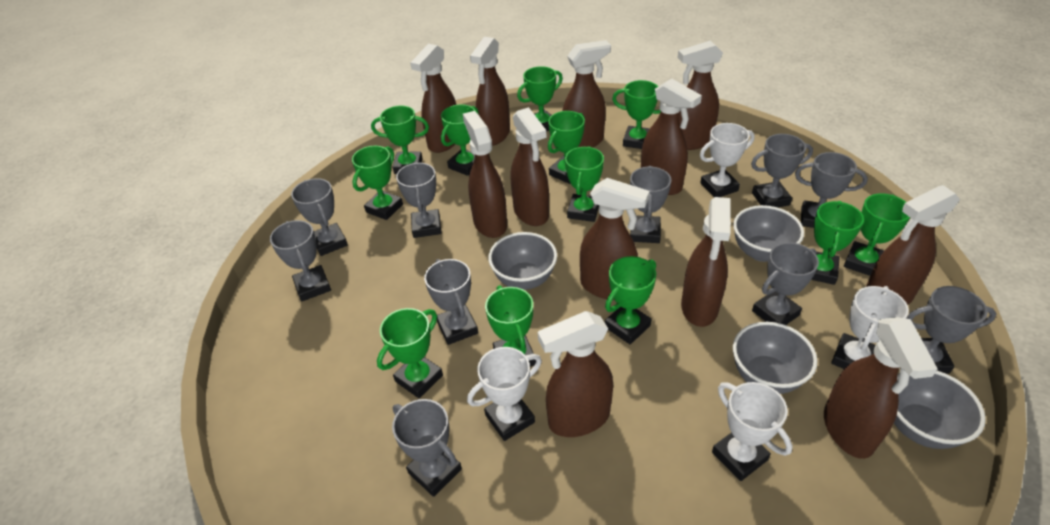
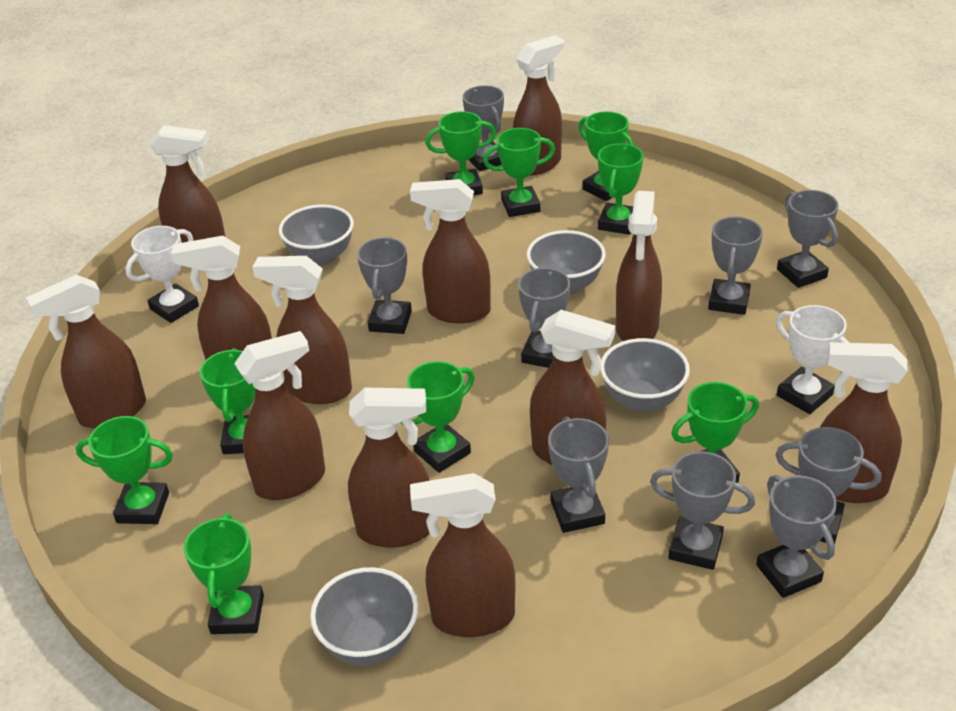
green trophy: [352,146,403,220] [371,105,429,174] [377,308,443,398] [441,104,479,176] [485,285,536,367] [517,66,563,132] [548,111,585,184] [565,146,604,222] [605,256,656,344] [612,80,661,149] [811,201,864,285] [844,193,910,276] = 12 -> [76,416,173,524] [184,514,264,634] [200,348,255,454] [400,361,475,473] [425,111,496,195] [483,128,555,217] [579,111,634,201] [598,143,643,235] [671,382,759,483] = 9
grey trophy: [270,220,331,301] [291,178,348,256] [392,399,462,497] [396,162,441,238] [424,259,478,345] [630,166,671,243] [751,134,813,208] [752,242,819,325] [795,152,868,228] [906,286,996,374] = 10 -> [357,237,412,334] [462,85,504,171] [518,267,570,368] [548,416,609,533] [650,451,755,570] [708,217,763,315] [756,475,837,598] [776,427,881,544] [777,190,839,288] = 9
white trophy: [467,347,542,441] [700,123,755,197] [712,382,793,481] [831,286,909,369] = 4 -> [125,226,199,323] [776,305,849,414] = 2

